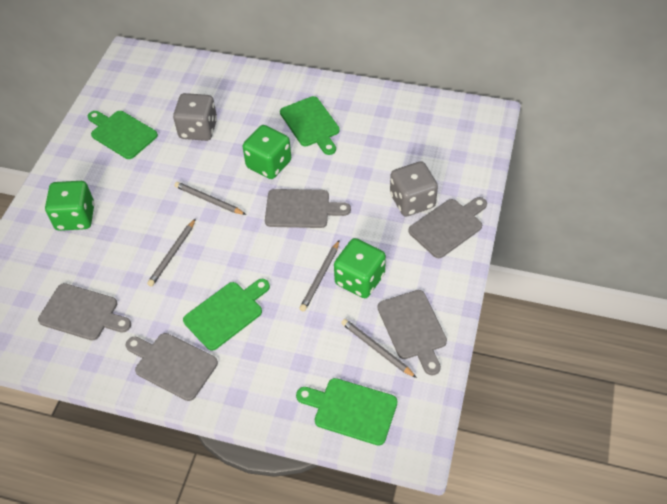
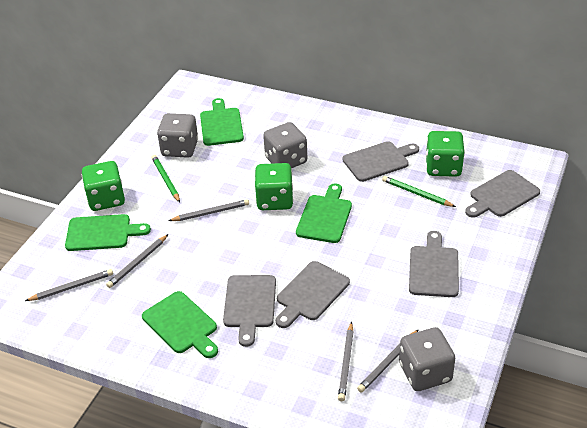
green pencil: none = 0 -> [151,155,180,202] [382,176,456,207] = 2
grey dice: [173,93,217,141] [390,161,438,217] = 2 -> [157,113,198,158] [263,122,307,168] [399,327,455,391] = 3
grey pencil: [147,218,196,287] [174,182,246,215] [299,240,339,312] [341,319,417,378] = 4 -> [25,269,113,301] [106,234,168,288] [168,199,249,221] [338,322,353,401] [357,329,419,393] = 5

